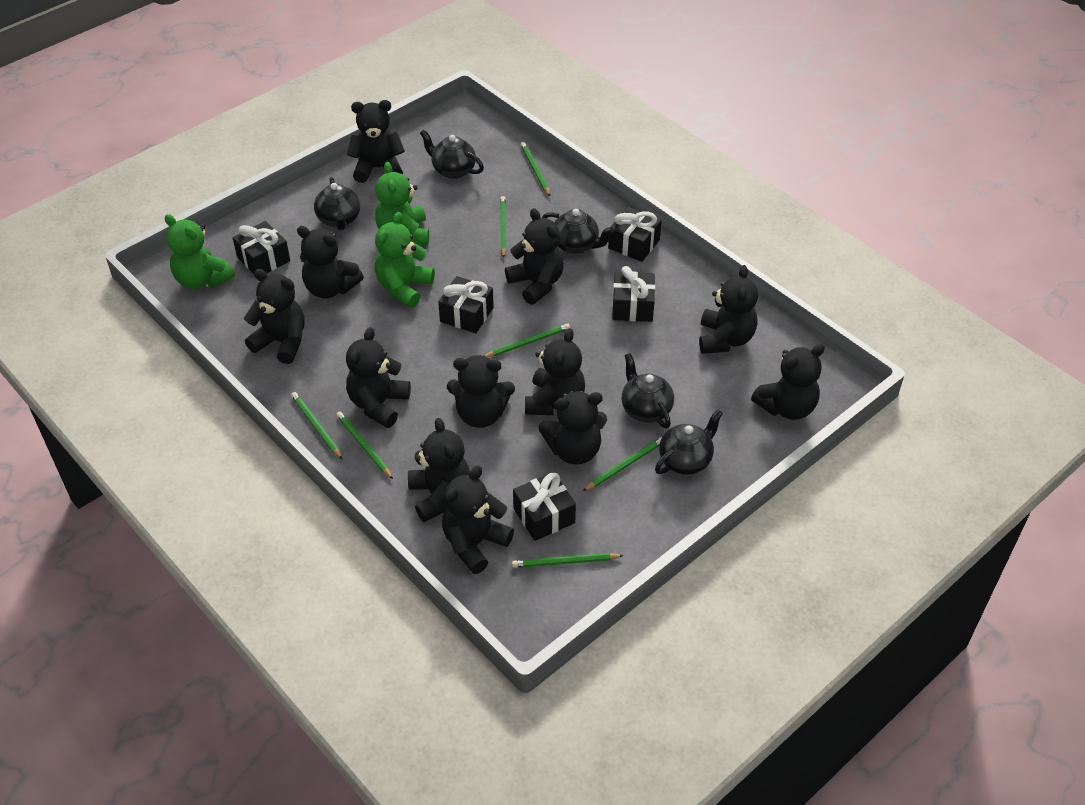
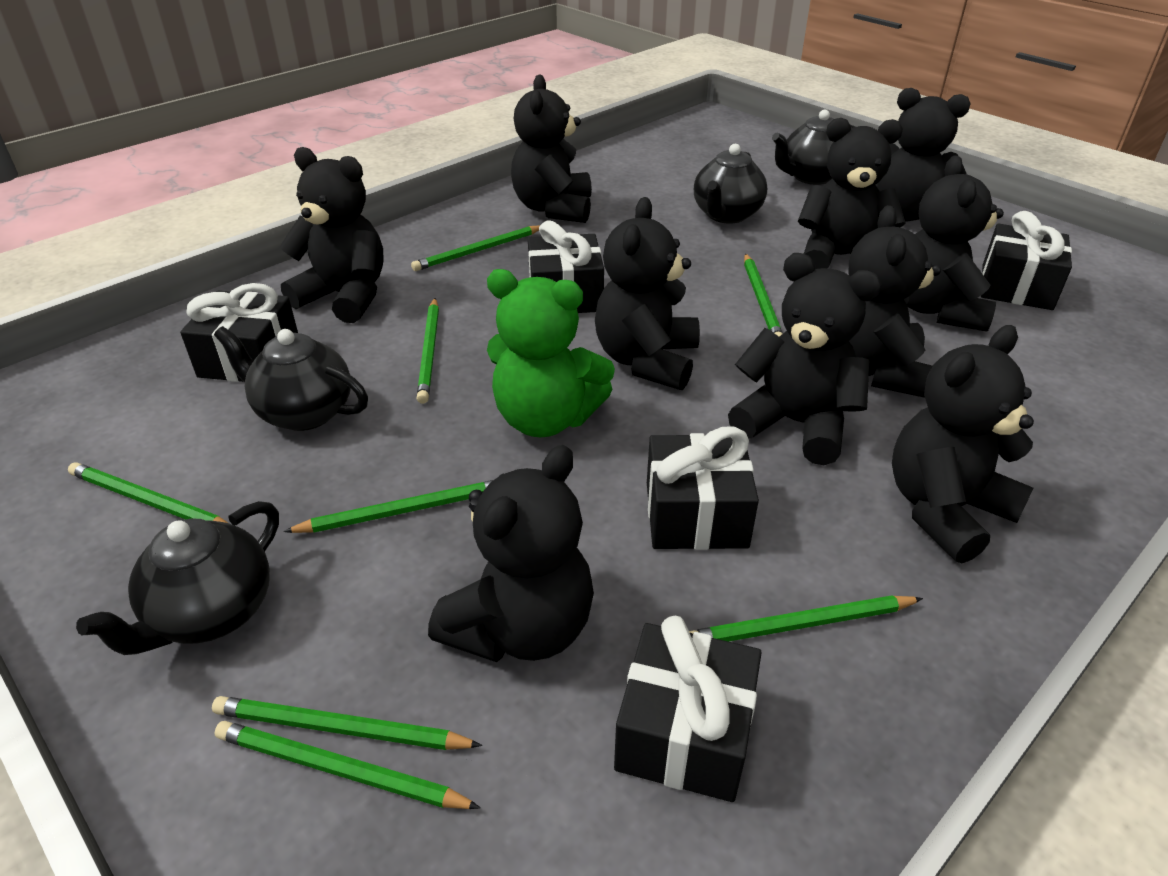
black teapot: [314,177,360,230] [420,129,484,179] [542,209,614,254] [621,353,674,428] [655,409,723,475] = 5 -> [76,501,279,655] [214,326,368,431] [694,144,767,224] [772,110,856,185] = 4
black teddy bear: [244,269,305,364] [297,226,364,299] [346,327,411,428] [347,100,405,183] [408,418,470,522] [442,466,514,574] [447,355,515,428] [505,208,564,305] [525,328,585,415] [539,391,607,464] [699,265,758,354] [751,344,825,420] = 12 -> [279,147,384,323] [428,445,594,662] [511,75,592,223] [595,197,700,390] [728,253,881,465] [798,118,906,269] [848,205,941,398] [876,88,971,222] [892,325,1034,563] [907,156,1004,332] = 10
green pencil: [291,392,342,459] [336,412,393,479] [484,323,570,357] [500,196,506,258] [512,553,624,568] [521,142,550,196] [583,437,662,491] = 7 -> [68,462,228,523] [212,696,482,750] [215,721,481,809] [283,480,493,533] [411,225,540,271] [417,298,439,404] [689,595,923,642] [744,253,783,337] = 8
green teddy bear: [165,214,235,289] [375,162,429,245] [375,212,435,308] = 3 -> [487,269,615,437] = 1

